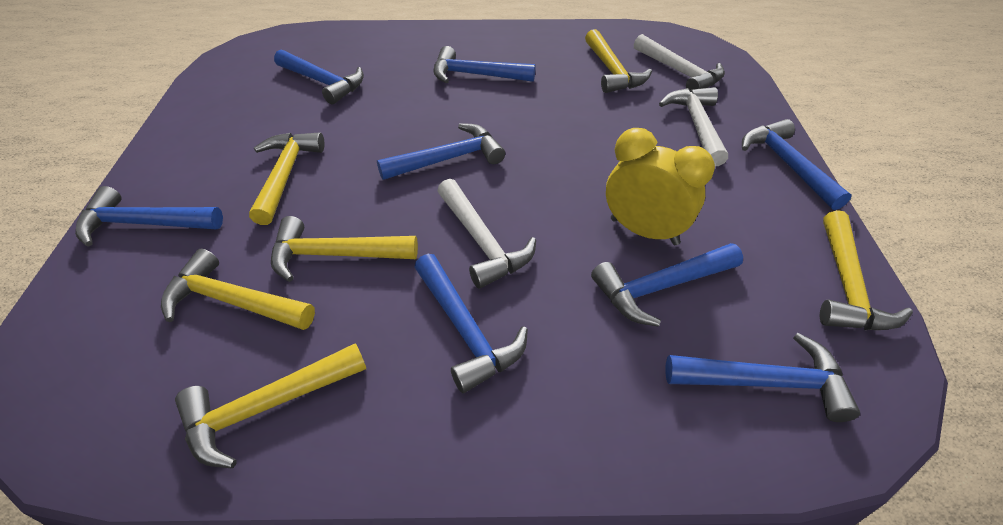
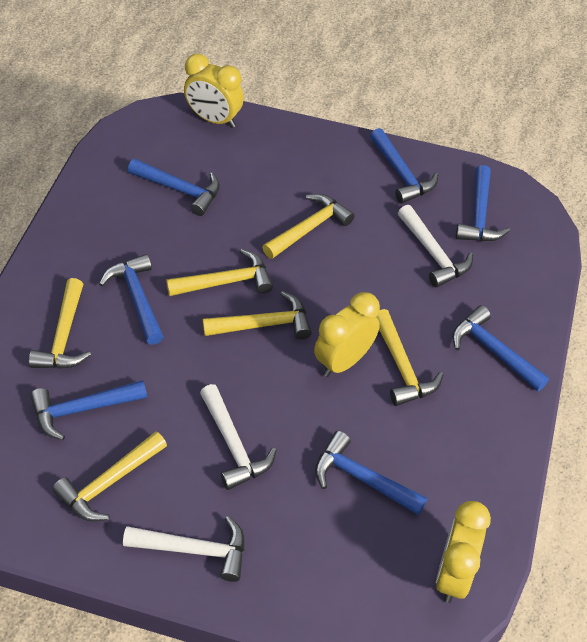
blue hammer: [75,186,223,247] [274,50,364,104] [377,123,505,180] [414,254,528,393] [433,46,536,83] [591,243,743,327] [665,333,860,422] [742,119,852,210] = 8 -> [30,380,147,440] [99,254,164,345] [128,159,220,216] [315,431,427,515] [370,128,438,204] [452,305,549,392] [456,165,510,242] = 7
yellow clock: [606,128,715,245] = 1 -> [184,54,244,128] [314,292,380,377] [436,501,491,603] = 3

